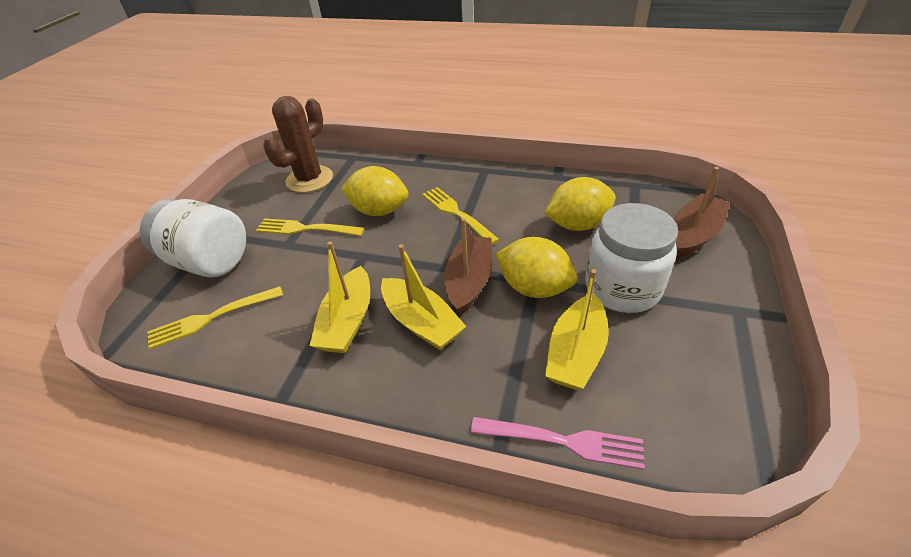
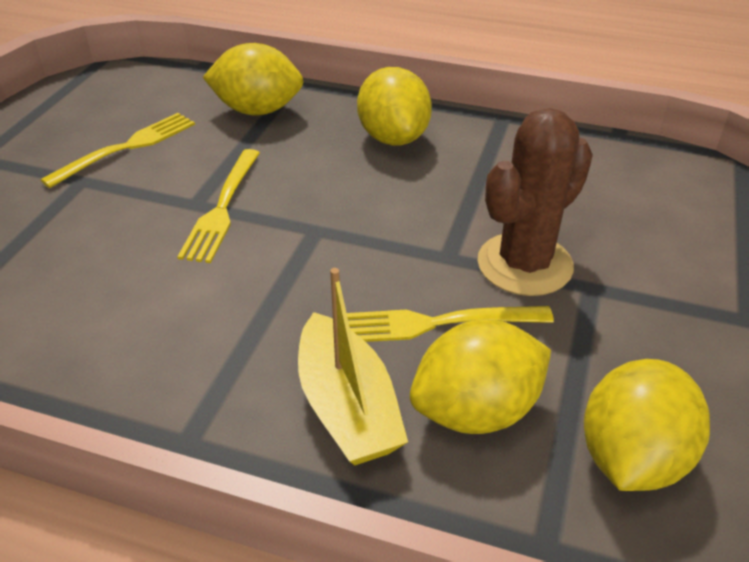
brown boat: [444,218,492,316] [674,167,730,258] = 2 -> none = 0
pink fork: [471,417,645,470] = 1 -> none = 0
white jar: [140,199,246,277] [585,203,678,313] = 2 -> none = 0
yellow boat: [310,241,370,353] [381,244,467,350] [545,269,609,390] = 3 -> [298,268,408,465] = 1
yellow lemon: [341,166,408,216] [495,237,577,298] [544,177,615,231] = 3 -> [203,43,304,116] [357,67,432,146] [410,320,551,434] [584,359,710,491] = 4

